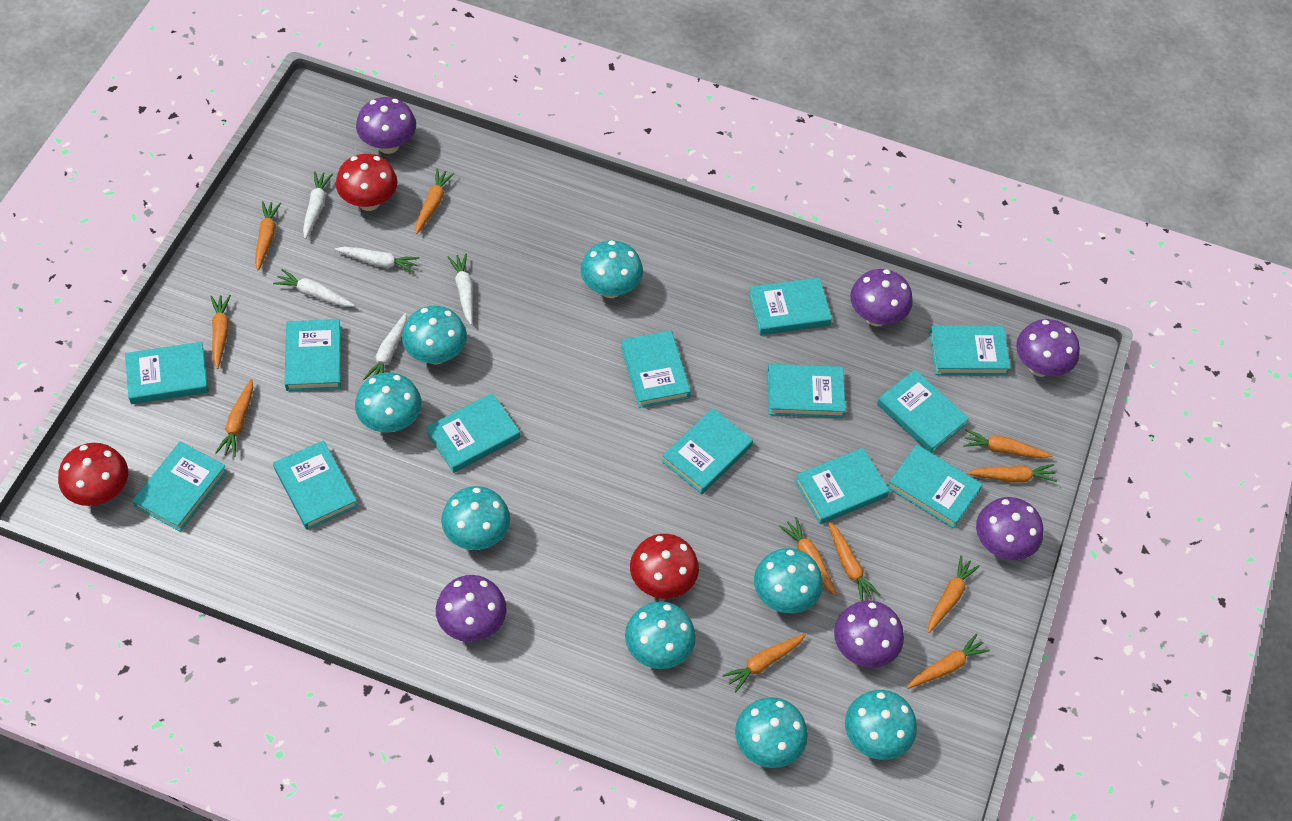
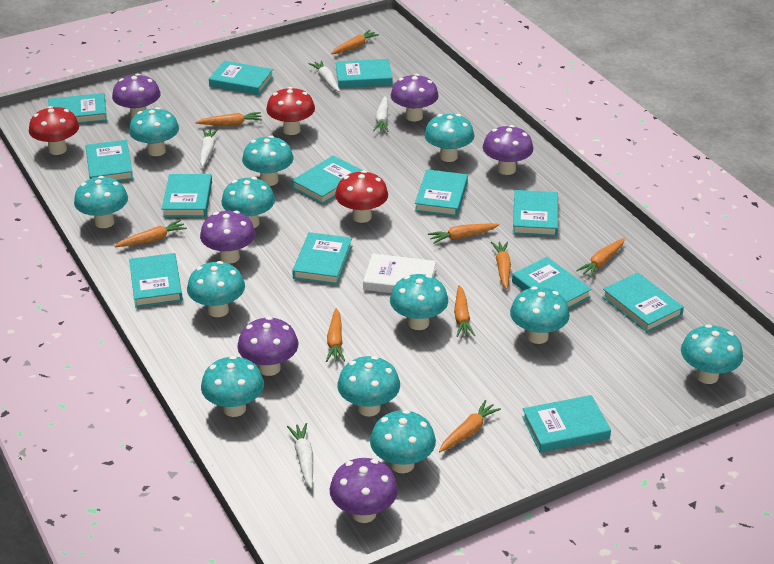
orange carrot: [210,295,231,369] [215,379,253,457] [255,201,281,271] [416,168,455,234] [723,634,806,692] [779,517,837,596] [828,522,880,601] [907,634,990,689] [928,556,980,633] [963,429,1053,458] [967,464,1057,482] = 11 -> [115,220,187,247] [195,112,262,126] [326,308,345,362] [331,30,379,54] [428,223,500,244] [439,400,501,452] [454,285,475,337] [491,241,511,289] [576,238,625,278] = 9
turquoise mushroom: [355,372,422,433] [402,306,467,365] [441,486,510,550] [581,240,643,298] [625,601,696,669] [735,697,808,768] [754,548,823,613] [845,690,917,760] = 8 -> [74,176,128,228] [129,107,179,156] [187,261,245,317] [201,356,264,417] [221,177,275,228] [242,135,294,186] [337,356,400,417] [370,410,436,473] [390,274,448,330] [424,114,474,162] [510,287,570,344] [681,324,743,384] = 12
white book: none = 0 -> [363,254,436,293] = 1
white carrot: [273,269,355,307] [303,171,333,239] [334,247,419,273] [363,313,407,380] [448,253,473,325] = 5 -> [200,129,218,167] [287,423,313,489] [309,60,340,92] [373,96,389,132] = 4

